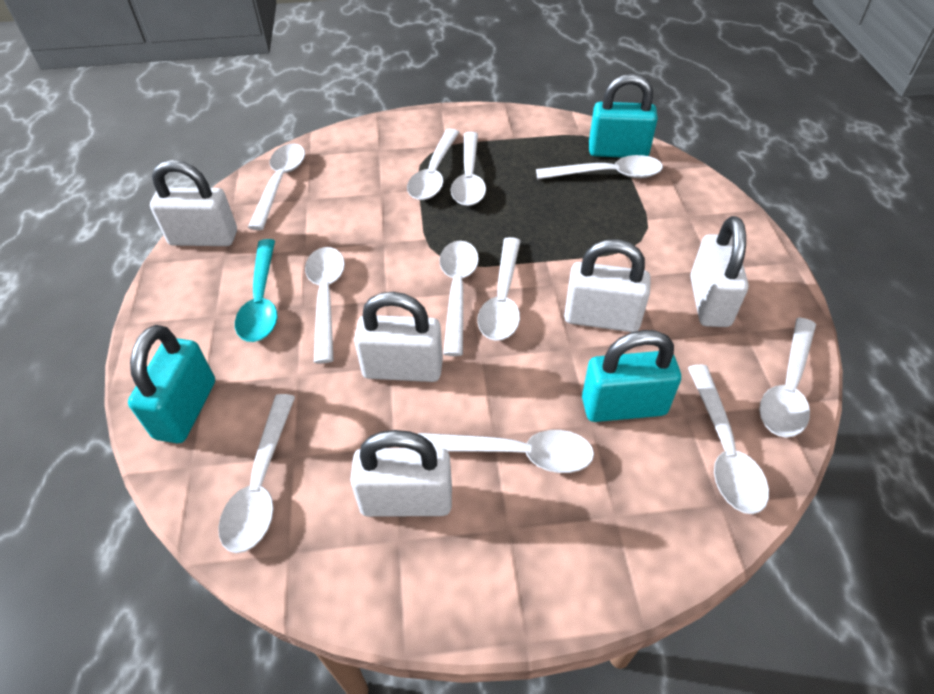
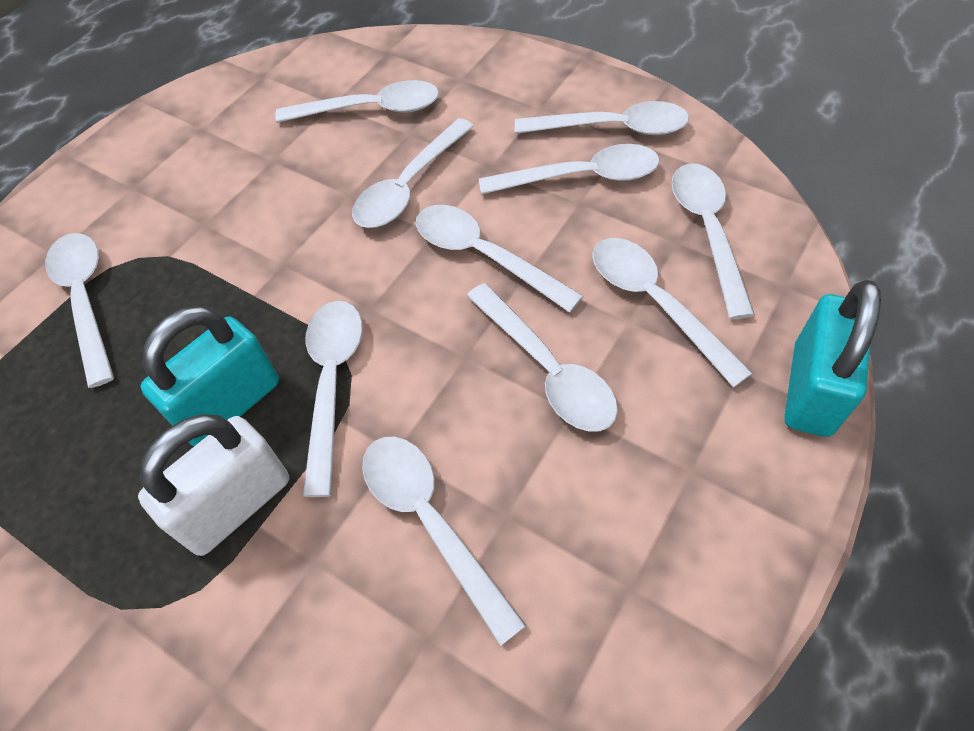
turquoise padlock: [128,325,215,443] [582,330,681,422] [589,73,658,158] = 3 -> [140,306,279,446] [784,280,881,437] = 2
turquoise spoon: [235,239,277,342] = 1 -> none = 0
white padlock: [150,160,237,246] [350,430,452,517] [354,292,443,382] [564,239,651,332] [690,216,748,327] = 5 -> [138,414,289,556] = 1

